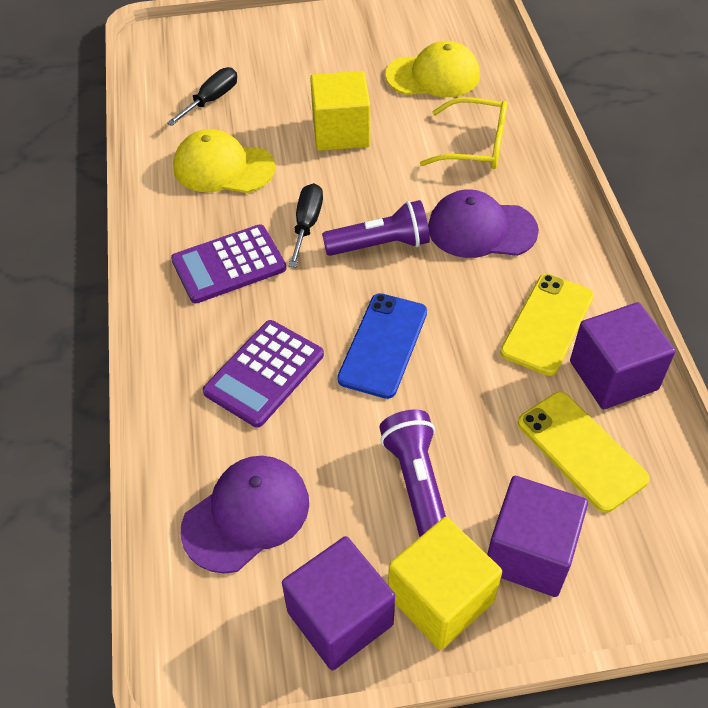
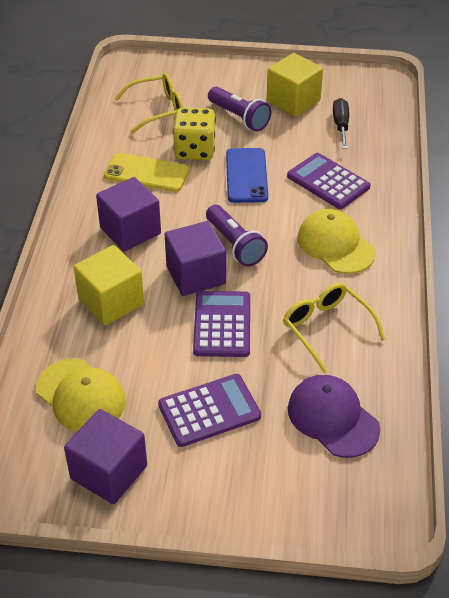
black screwdriver: [167,67,237,126] [289,183,323,267] = 2 -> [333,98,349,149] = 1
purple calculator: [171,224,286,303] [203,320,324,428] = 2 -> [158,374,261,447] [193,291,250,357] [287,153,370,209] = 3
purple cap: [180,456,309,574] [428,189,539,258] = 2 -> [288,375,380,458] = 1
yellow dice: none = 0 -> [173,108,216,160] = 1
yellow glasses: [420,97,507,169] = 1 -> [115,73,184,134] [283,283,386,373] = 2
yellow phone: [500,274,594,376] [518,392,650,513] = 2 -> [104,153,190,192] = 1

